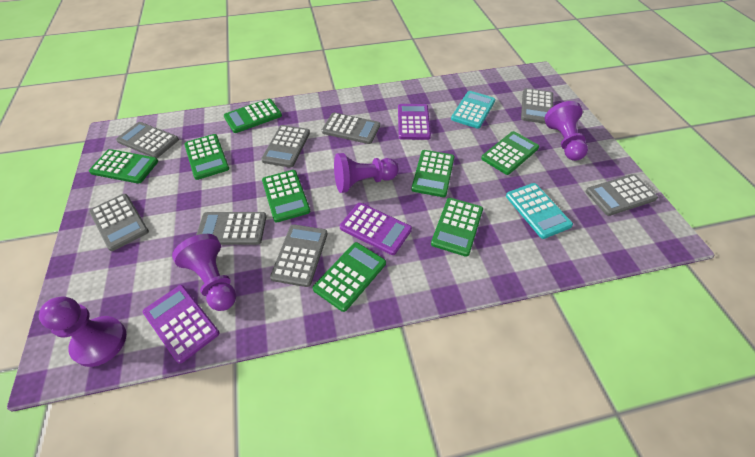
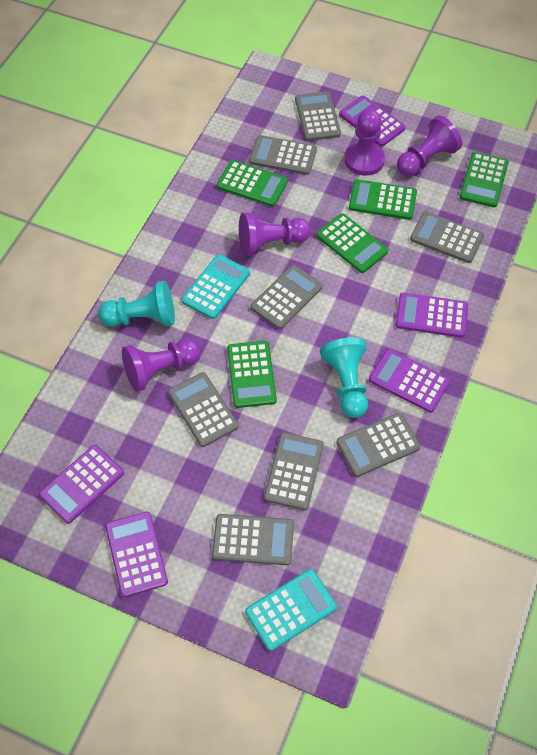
green calculator: [89,149,158,184] [184,134,229,180] [224,99,282,133] [262,170,310,222] [313,242,386,312] [411,150,454,197] [431,198,483,257] [481,131,539,175] = 8 -> [217,160,288,207] [227,341,277,408] [316,213,388,273] [349,179,417,220] [460,152,509,208] = 5
purple calculator: [143,285,219,363] [340,203,412,255] [398,104,431,140] = 3 -> [39,445,124,524] [105,512,168,597] [339,96,406,147] [369,349,450,413] [396,293,468,338] = 5
turquoise pawn: none = 0 -> [98,280,175,327] [320,337,368,418] = 2

